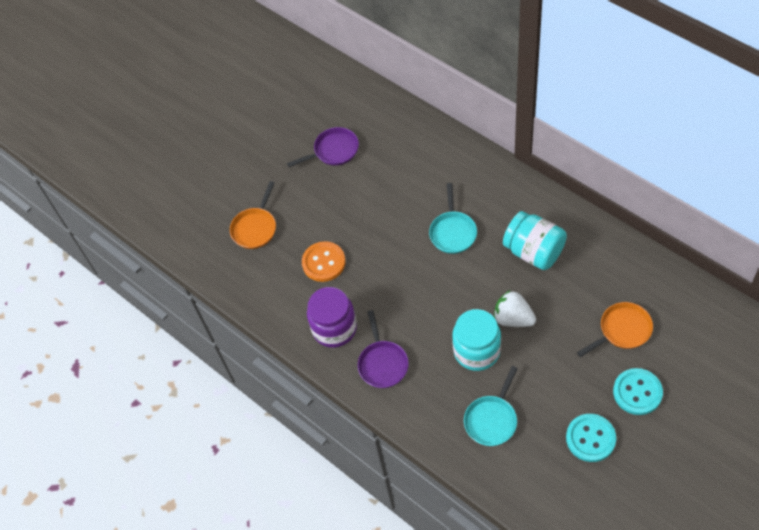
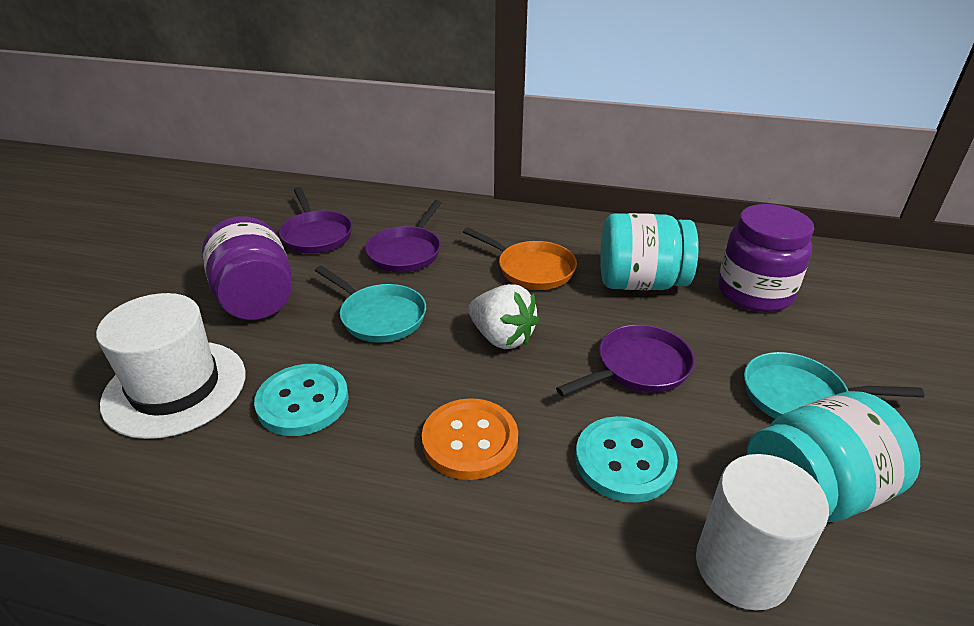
orange pan: [230,181,276,249] [577,302,653,357] = 2 -> [463,227,577,290] = 1
purple jar: [307,287,357,348] = 1 -> [202,216,292,320] [718,204,814,312] = 2
purple pan: [287,127,359,167] [358,310,409,388] = 2 -> [279,187,352,254] [365,200,442,272] [556,325,695,396] = 3
white cylinder: none = 0 -> [696,454,829,611] = 1
white hat: none = 0 -> [96,293,246,439] = 1

